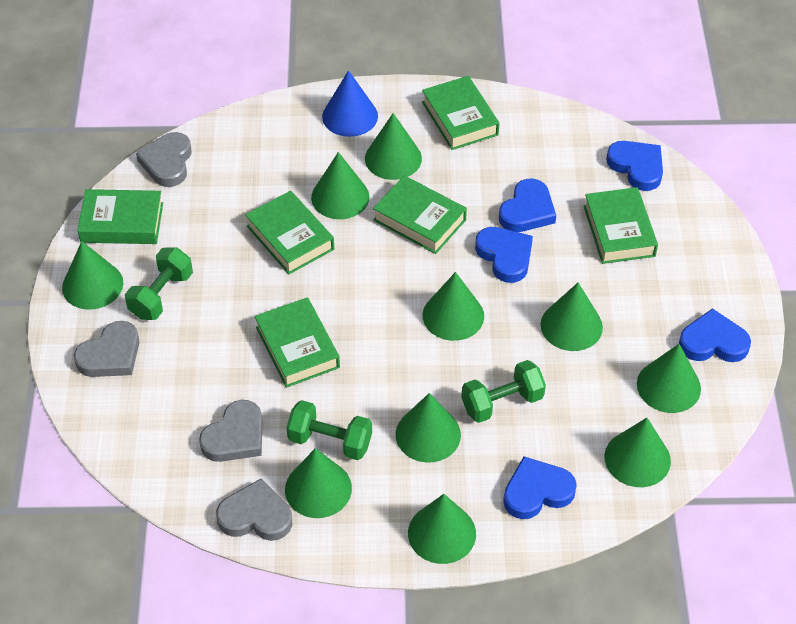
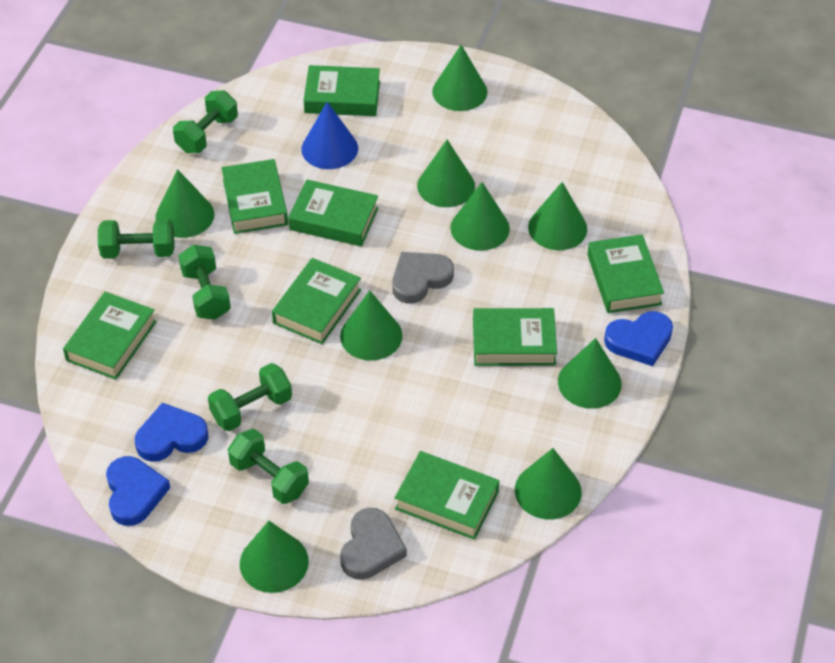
blue heart: [475,227,533,283] [499,179,556,232] [503,456,577,519] [606,141,663,191] [679,308,751,362] = 5 -> [106,456,170,526] [135,403,208,462] [604,311,673,366] = 3
green book: [77,189,163,244] [245,191,334,274] [255,297,340,388] [373,175,467,254] [422,76,500,150] [584,187,658,264] = 6 -> [63,292,157,380] [221,159,288,234] [272,258,361,344] [288,180,378,246] [304,65,380,116] [395,451,499,540] [473,308,557,366] [587,234,664,313] = 8
green cone: [62,241,123,310] [285,448,352,518] [311,152,369,219] [365,113,422,180] [395,393,461,463] [408,494,476,564] [423,272,484,341] [541,283,603,351] [604,418,671,487] [637,344,701,413] = 10 -> [155,169,214,238] [240,521,309,593] [340,290,403,361] [417,140,475,207] [432,45,487,111] [450,182,510,251] [515,448,582,520] [528,182,587,250] [558,338,622,409] = 9
green dumbbell: [125,247,193,320] [286,400,372,460] [461,360,546,423] = 3 -> [98,219,174,259] [173,90,238,153] [178,245,231,320] [208,363,292,431] [228,429,309,504] = 5
grey heart: [74,321,139,377] [136,132,192,187] [199,400,262,462] [216,478,292,541] = 4 -> [340,508,407,580] [392,252,454,304] = 2

